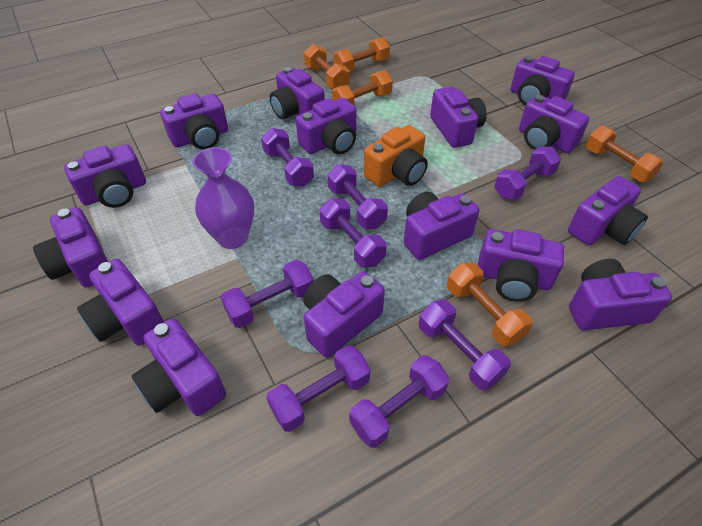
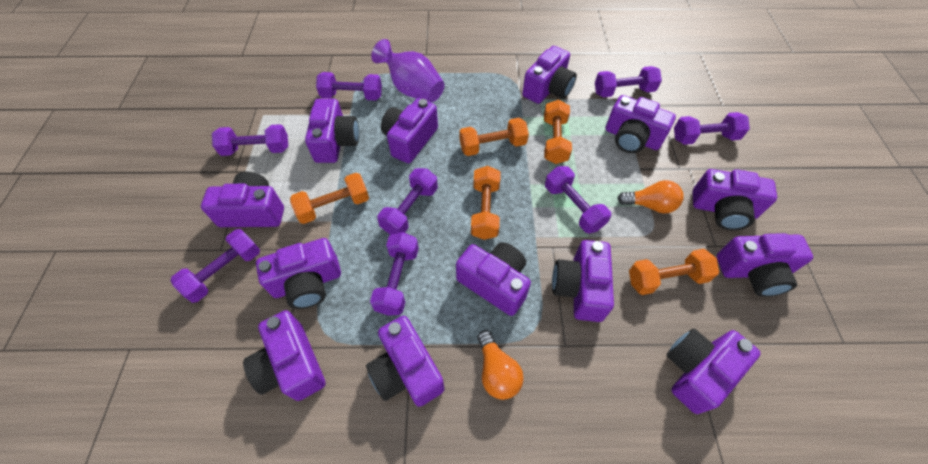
orange camera: [364,125,428,187] = 1 -> none = 0
orange light bulb: none = 0 -> [477,330,524,400] [617,180,684,213] = 2
purple camera: [33,207,108,288] [64,144,146,208] [77,259,164,345] [132,318,226,416] [160,93,228,149] [270,67,325,119] [296,98,356,154] [303,271,385,358] [404,192,479,260] [430,87,487,148] [478,229,564,302] [511,56,575,106] [519,95,589,153] [568,176,648,245] [569,259,672,330] = 15 -> [201,171,284,227] [243,310,326,401] [256,238,341,309] [305,99,359,163] [366,316,445,407] [381,98,438,163] [456,242,531,316] [522,46,577,104] [552,240,614,322] [605,95,676,153] [667,329,761,414] [692,169,777,230] [717,233,813,297] = 13

